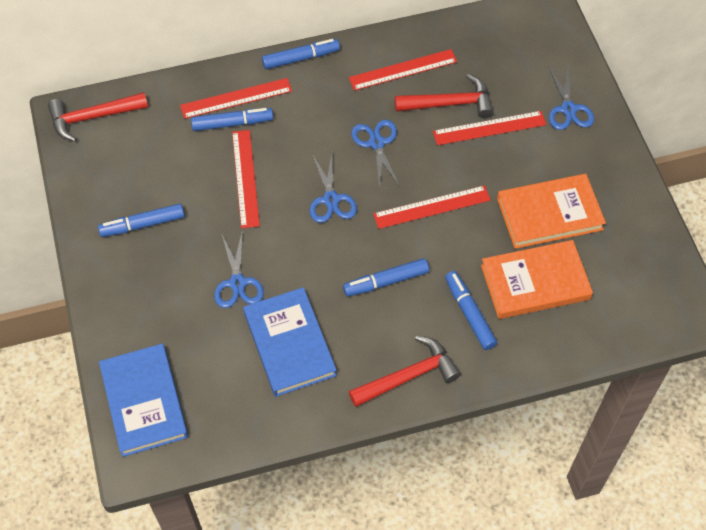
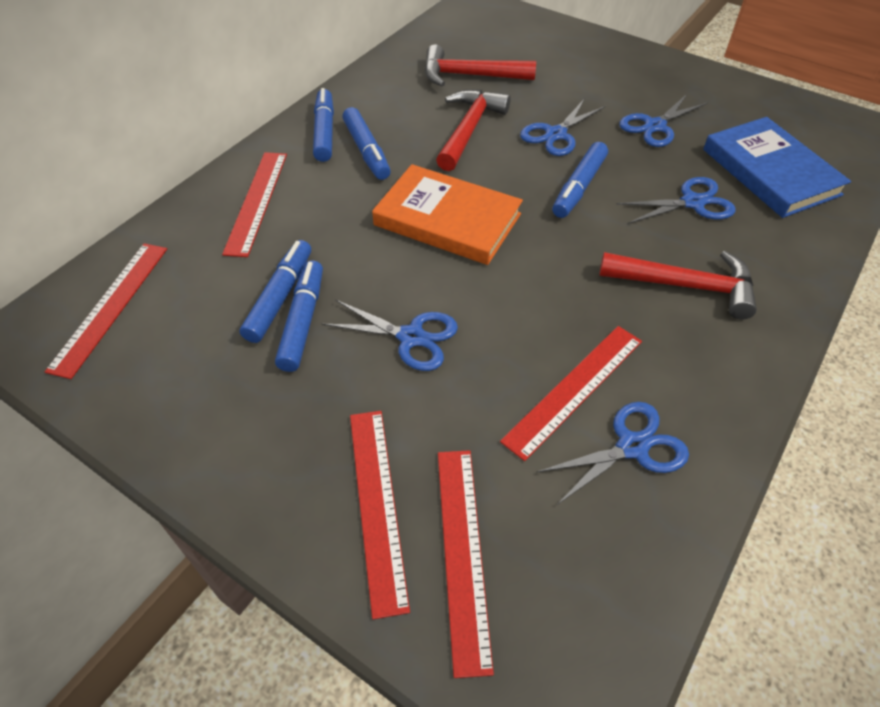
blue book: [99,344,188,457] [243,287,337,397] = 2 -> [703,117,851,218] = 1
blue scissors: [214,229,264,308] [309,154,357,223] [351,119,400,190] [548,66,594,130] = 4 -> [322,299,458,371] [520,98,606,156] [536,402,689,505] [616,177,735,224] [619,94,708,147] = 5
orange book: [481,240,593,319] [497,174,606,249] = 2 -> [372,164,523,265] = 1

